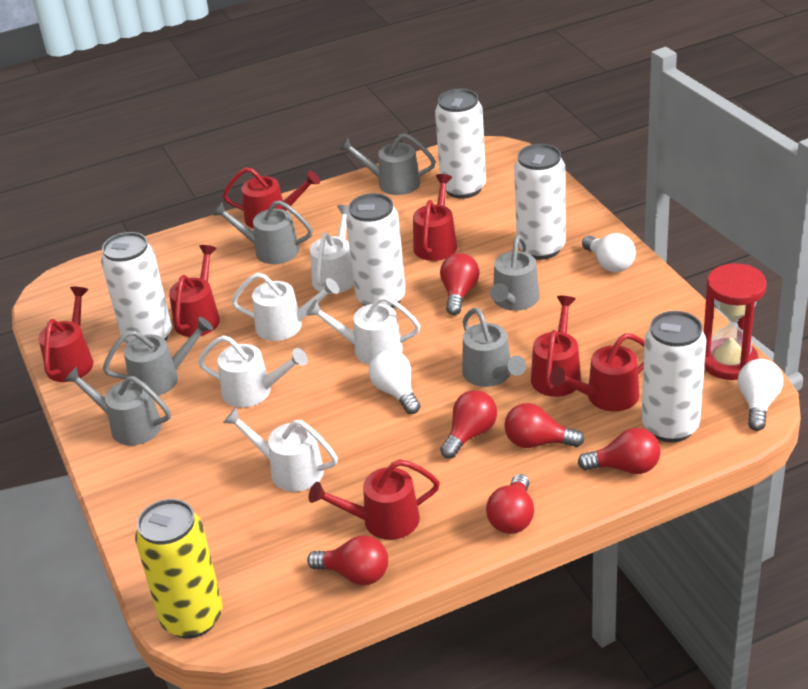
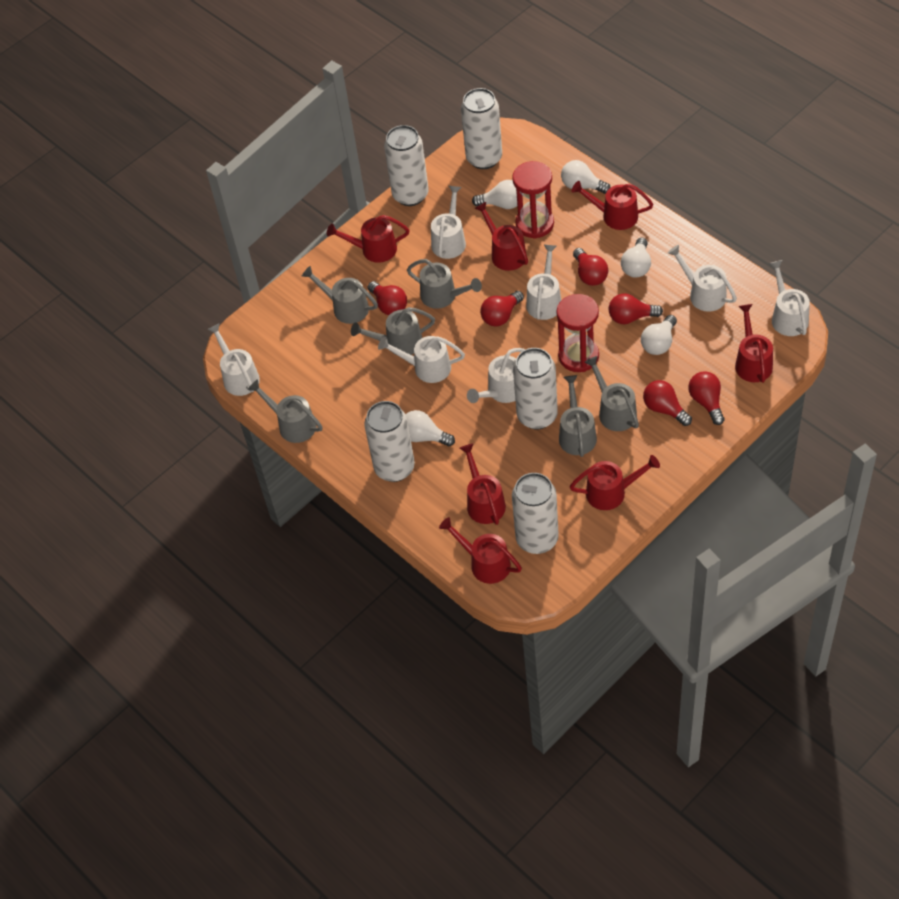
red hourglass: [704,263,767,380] = 1 -> [512,161,554,239] [556,294,599,372] = 2
white light bulb: [369,350,420,414] [582,233,636,272] [738,359,783,431] = 3 -> [406,410,455,446] [472,180,523,209] [561,160,611,194] [621,238,651,277] [641,315,677,355] = 5
white watering can: [198,335,308,408] [223,408,338,492] [231,273,339,341] [306,296,421,365] [310,205,354,294] = 5 -> [207,323,260,396] [378,336,465,383] [431,186,466,259] [467,348,525,403] [526,245,561,320] [668,245,737,312] [769,260,810,336] = 7
yellow can: [135,499,222,638] = 1 -> none = 0

